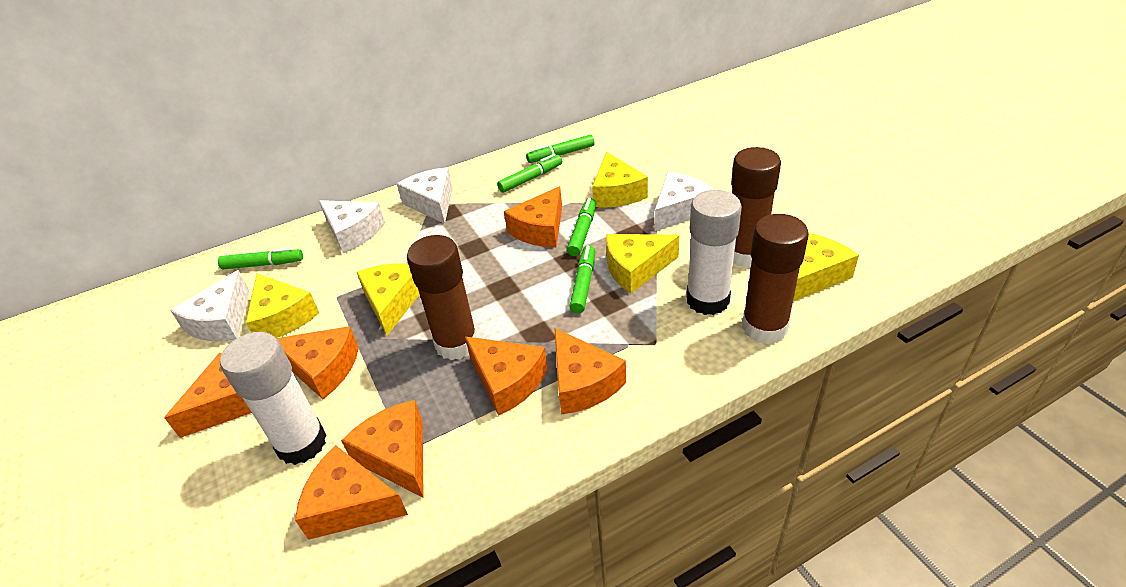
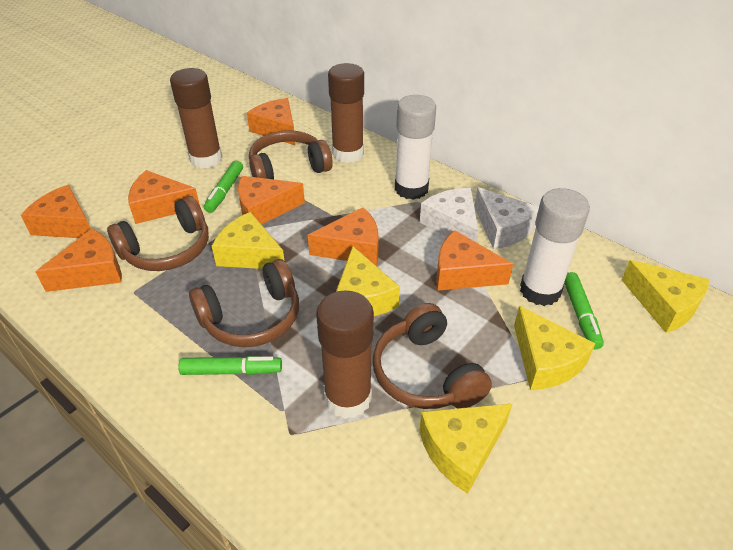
brown headphones: none = 0 -> [107,196,209,271] [189,259,299,347] [249,131,332,179] [373,303,492,409] = 4
green marker: [218,247,303,269] [497,154,562,193] [526,135,595,163] [567,198,596,256] [569,245,595,314] = 5 -> [178,356,282,375] [204,161,243,213] [564,272,604,349] = 3
white cheese: [170,270,249,341] [319,200,385,253] [397,167,453,224] [655,172,715,231] = 4 -> [420,188,478,242] [474,187,539,249] = 2

